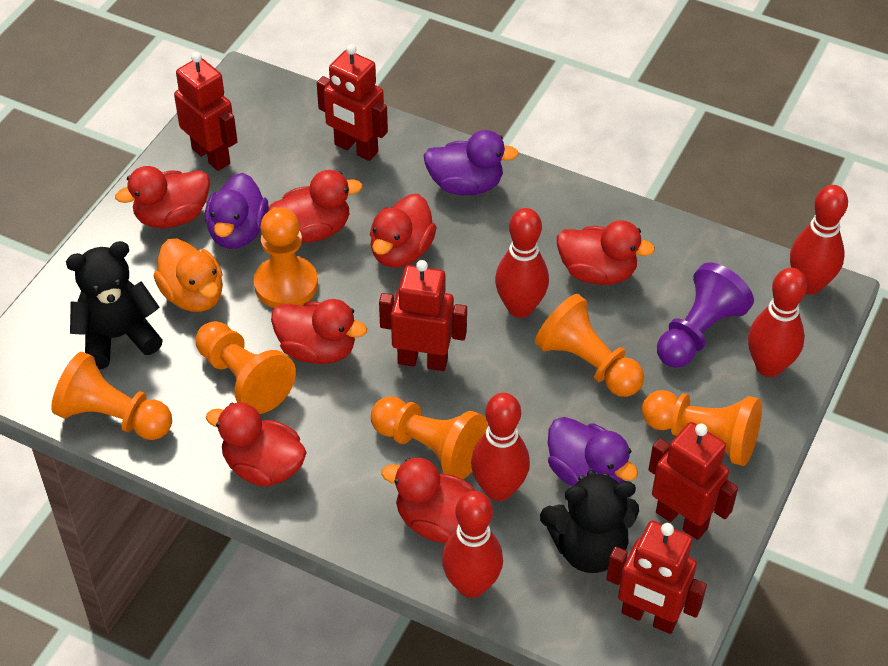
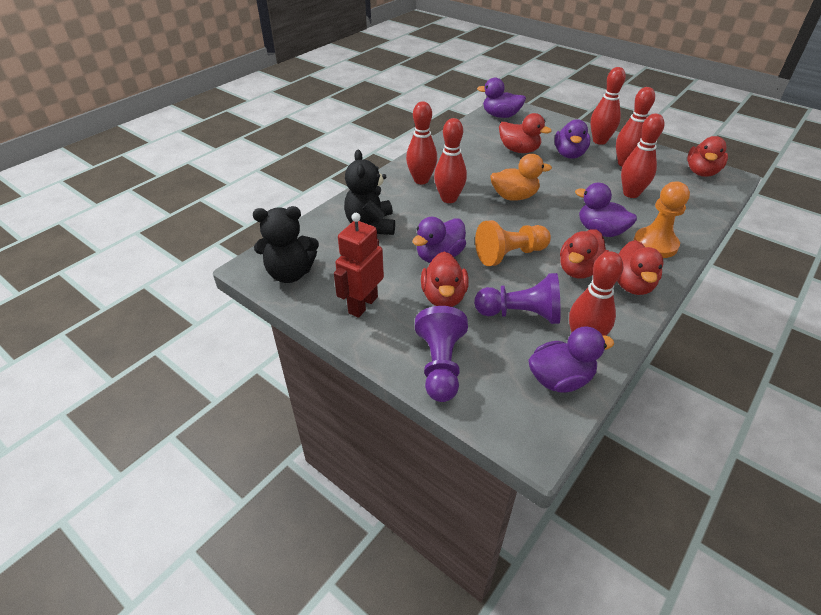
orange pawn: [51,352,172,440] [196,321,296,414] [254,208,318,308] [371,396,488,479] [535,294,644,397] [642,390,762,466] = 6 -> [475,220,551,266] [633,182,690,258] = 2
purple duck: [205,173,269,249] [423,130,519,195] [548,417,638,486] = 3 -> [412,217,466,263] [477,77,526,118] [528,327,614,393] [554,119,590,159] [575,183,637,237] = 5
purple pawn: [657,263,754,368] = 1 -> [415,306,468,402] [474,273,561,324] = 2
red bowling pin: [442,491,503,598] [471,393,530,501] [495,208,549,318] [748,268,807,377] [790,185,848,294] = 5 -> [406,101,437,184] [434,118,467,203] [569,251,624,336] [591,67,626,145] [616,87,655,167] [621,114,664,198] = 6
red duck: [115,166,210,228] [206,402,307,487] [268,170,363,242] [271,299,367,364] [370,194,437,268] [381,458,475,543] [557,220,655,285] = 7 -> [421,251,469,307] [499,113,552,153] [560,229,609,279] [617,240,664,295] [687,136,728,177] = 5
red robot: [174,52,237,171] [317,44,388,161] [379,260,467,371] [606,521,707,634] [648,422,738,540] = 5 -> [334,213,384,318] = 1

